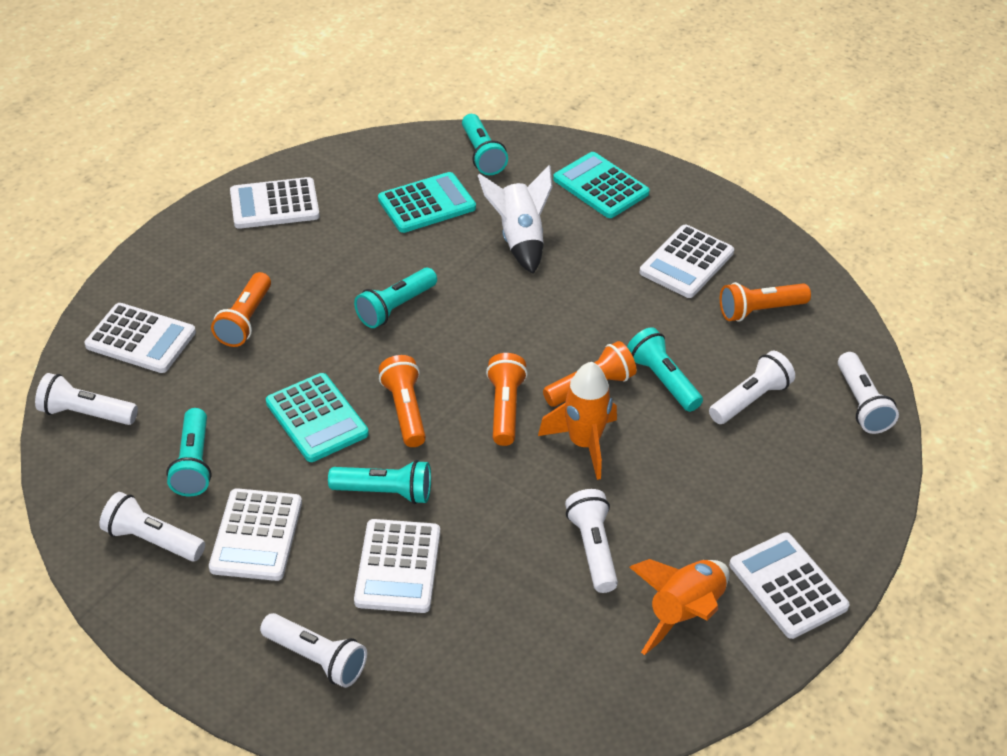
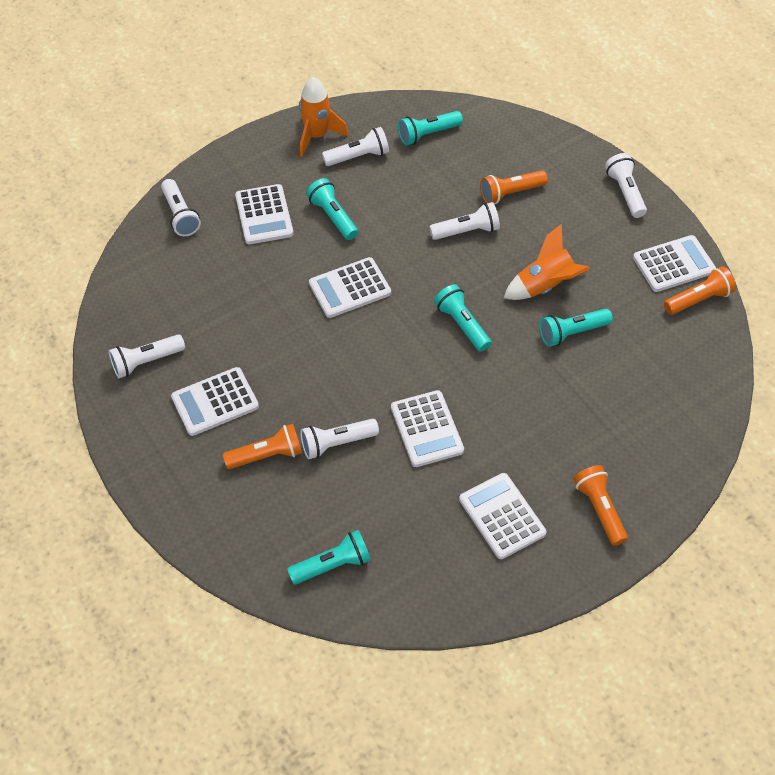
orange flashlight: [211,272,271,347] [379,355,426,447] [486,353,528,446] [543,341,637,407] [720,282,811,322] = 5 -> [223,424,302,469] [480,170,548,204] [573,465,628,546] [664,266,736,315] = 4
turquoise calculator: [266,373,369,462] [378,172,476,233] [553,152,650,218] = 3 -> none = 0
white rocket: [478,165,553,274] = 1 -> none = 0

